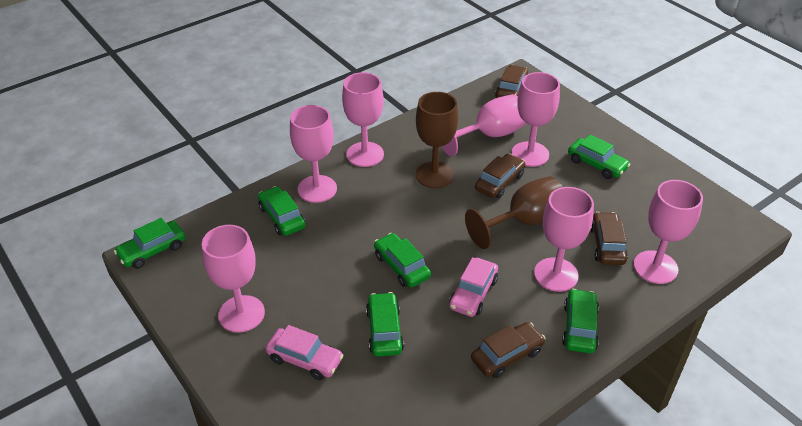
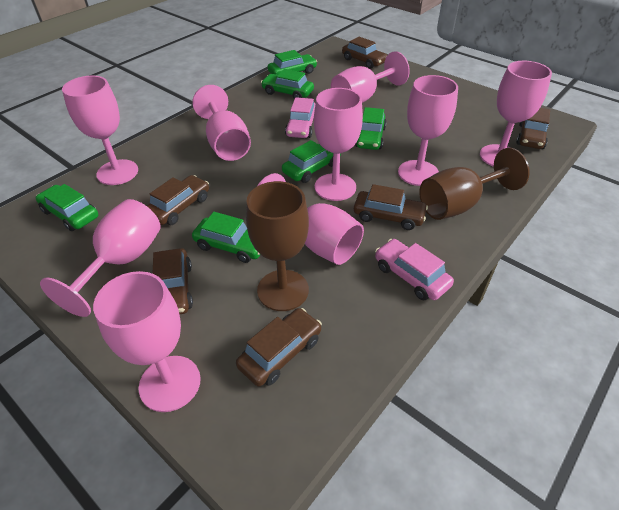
brown car: [471,322,545,378] [475,154,525,198] [495,65,528,98] [591,212,628,265] = 4 -> [147,175,209,225] [152,248,193,315] [236,308,322,387] [342,37,387,69] [354,184,428,230] [516,108,550,149] = 6
pink goblet: [202,225,265,333] [290,105,337,203] [342,72,384,167] [441,94,526,156] [511,72,560,167] [534,187,594,292] [634,180,703,284] = 7 -> [40,199,161,317] [62,76,138,185] [93,271,201,412] [192,85,251,161] [257,173,364,265] [314,88,363,201] [331,51,410,103] [398,75,458,186] [480,61,552,167] = 9

